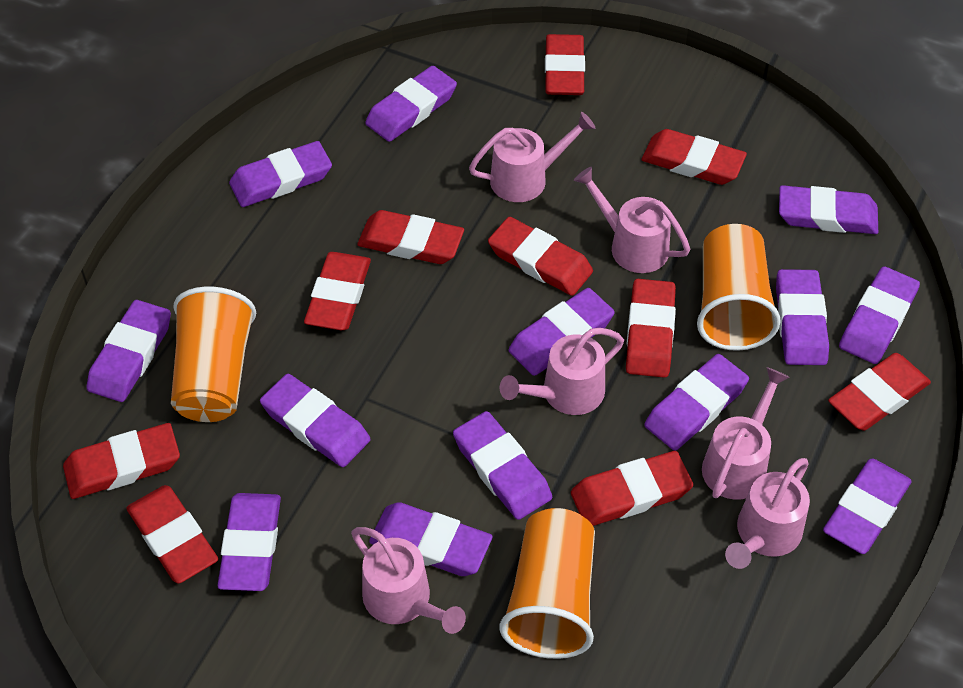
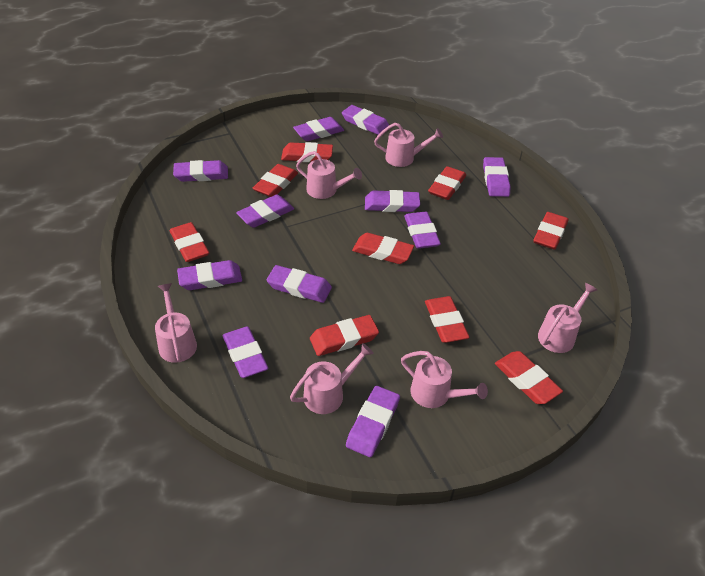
orange cup: [171,287,256,422] [499,508,595,659] [697,224,781,351] = 3 -> none = 0
purple eraser: [87,300,171,402] [218,493,281,591] [229,141,332,207] [260,374,370,467] [365,66,457,142] [369,502,493,576] [453,411,552,520] [509,288,615,376] [644,354,749,451] [776,269,829,365] [779,185,878,234] [823,459,912,554] [839,266,920,364] = 13 -> [173,160,228,182] [177,260,242,290] [223,326,268,378] [236,195,294,228] [266,265,332,303] [293,117,344,141] [342,105,389,135] [346,386,400,457] [365,190,420,212] [404,211,441,249] [483,157,511,197] = 11
red eraser: [63,423,180,499] [126,485,218,584] [304,252,371,330] [357,210,464,264] [488,217,593,296] [545,34,585,95] [571,451,693,526] [626,279,676,378] [642,129,747,185] [828,353,931,431] = 10 -> [170,222,209,262] [252,164,298,197] [281,142,333,162] [310,315,379,356] [352,233,414,264] [425,296,470,343] [428,166,466,200] [495,351,563,404] [533,212,568,250] = 9

